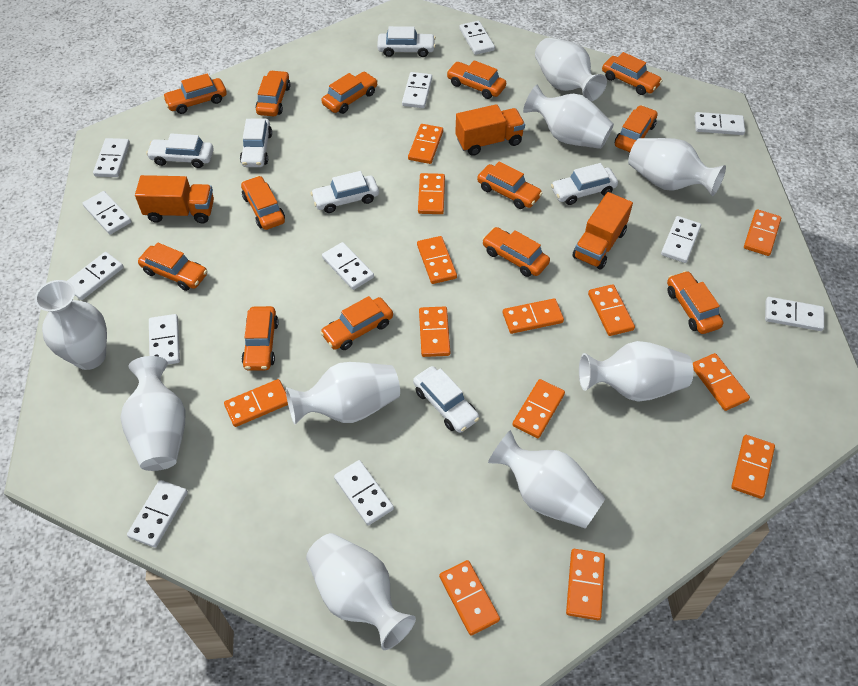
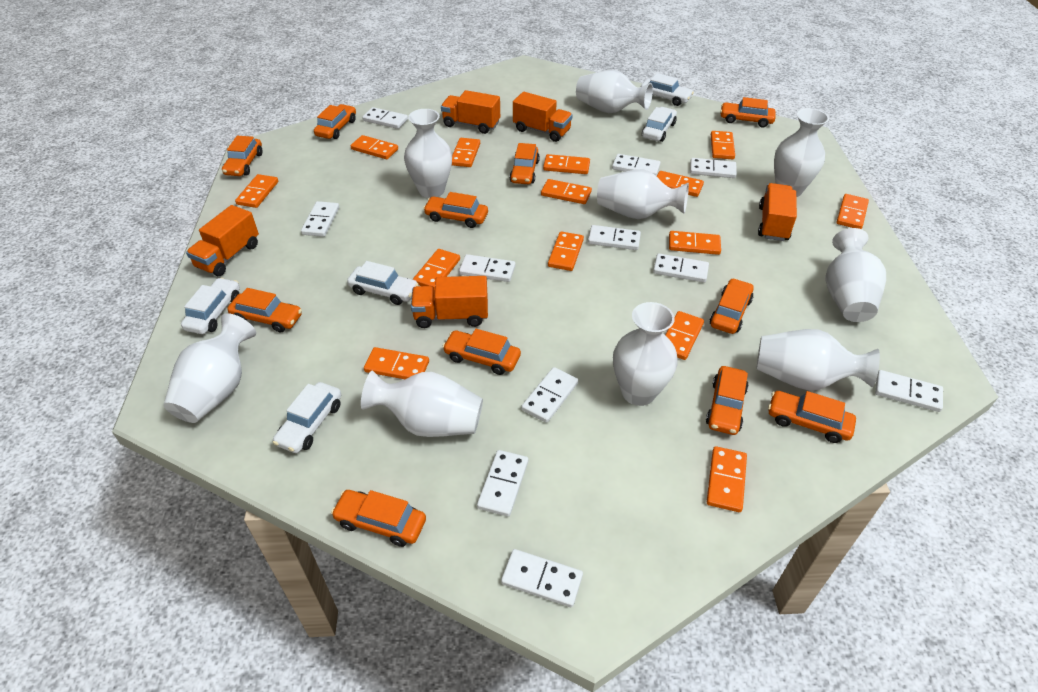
orange car: [138,243,207,291] [163,73,227,114] [241,176,285,230] [241,306,279,371] [256,70,290,116] [320,296,393,350] [321,72,378,114] [447,60,506,99] [477,161,543,209] [482,227,550,277] [602,52,662,95] [615,105,658,152] [667,271,723,334] = 13 -> [222,136,262,176] [227,288,302,332] [314,104,356,139] [331,490,426,547] [423,192,488,228] [442,329,521,375] [509,143,540,184] [706,366,749,435] [710,278,754,334] [720,97,776,127] [768,391,856,443] = 11
orange domino: [224,379,288,427] [408,124,443,164] [417,236,457,284] [418,173,445,214] [419,306,450,357] [439,560,500,635] [503,298,564,334] [512,379,565,438] [566,549,605,620] [588,284,635,336] [693,353,750,411] [731,435,775,499] [744,209,781,256] = 13 -> [235,174,278,208] [351,135,398,159] [364,347,429,379] [413,249,460,289] [452,138,480,167] [541,179,592,204] [543,154,590,174] [548,232,584,271] [657,171,704,197] [666,311,704,360] [669,231,721,255] [707,446,747,512] [711,131,735,159] [836,194,869,229] = 14
orange truck: [135,175,214,224] [455,104,525,156] [572,192,633,270] = 3 -> [186,205,259,276] [411,276,488,328] [441,90,500,134] [513,92,573,142] [758,183,797,241] = 5
white car: [146,133,214,168] [240,119,272,167] [311,171,379,213] [377,26,436,57] [413,366,480,433] [551,163,618,205] = 6 -> [181,278,240,334] [273,382,341,453] [347,261,419,305] [641,73,694,106] [642,107,677,142] = 5
white domino: [67,252,124,300] [83,191,132,235] [93,138,130,177] [127,480,188,548] [149,314,180,365] [322,242,374,290] [334,460,394,526] [402,72,432,108] [459,21,495,55] [661,216,701,263] [695,112,745,135] [765,297,824,331] = 12 -> [301,201,339,237] [362,107,408,129] [459,254,516,282] [477,450,528,517] [501,549,583,607] [521,367,578,423] [588,225,641,250] [612,154,661,176] [653,253,709,283] [690,158,737,178] [875,370,943,412] = 11

